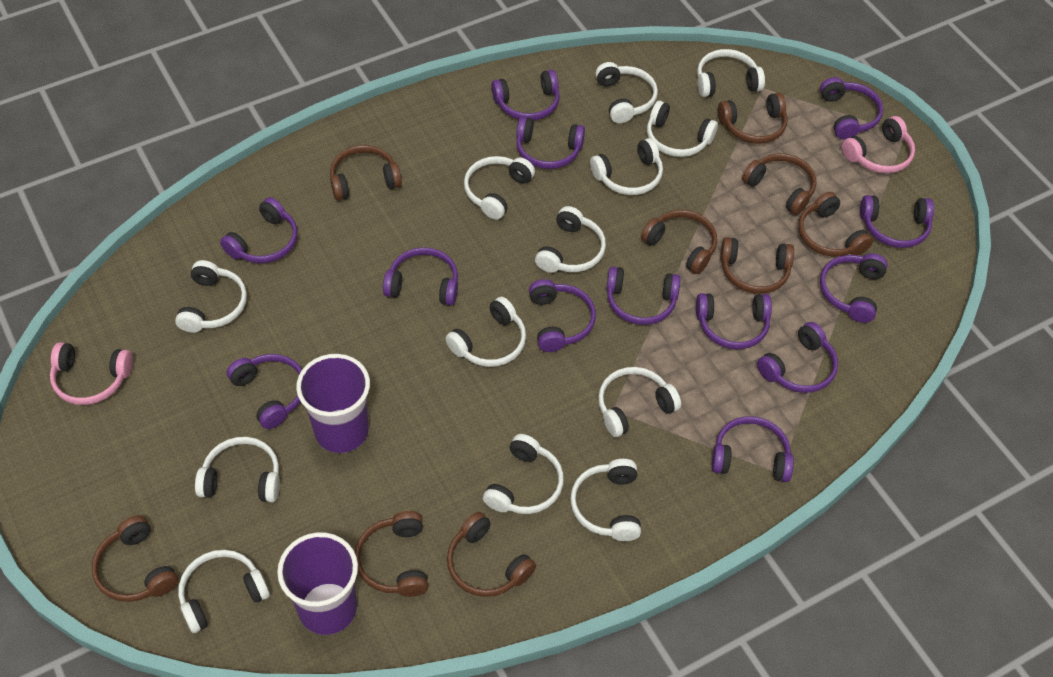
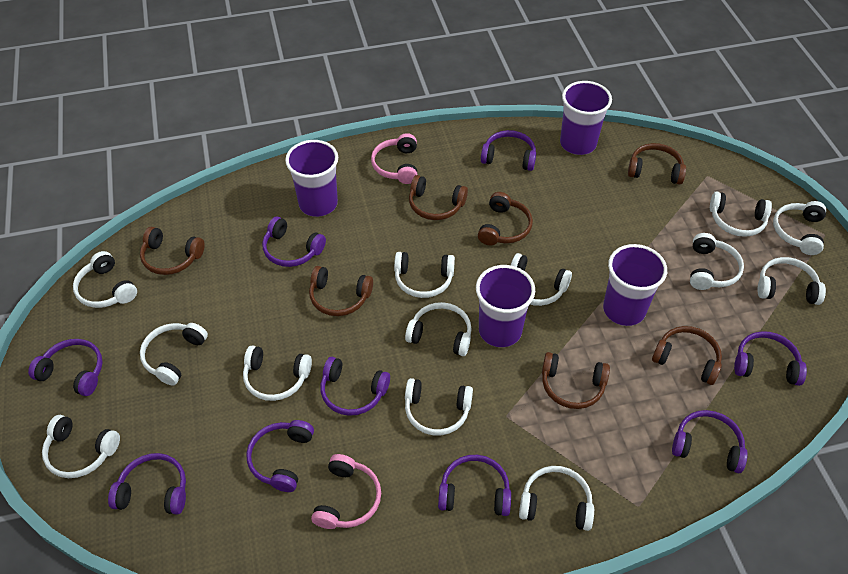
brown headphones: [92,515,178,602] [330,145,402,200] [355,511,428,597] [447,512,536,597] [641,210,717,274] [718,92,788,144] [720,237,794,294] [742,153,817,215] [798,192,873,257] = 9 -> [140,227,205,275] [309,266,373,316] [409,175,468,220] [478,192,533,245] [542,352,610,409] [628,143,686,185] [652,326,722,385] = 7
purple cup: [277,532,358,635] [296,354,370,453] = 2 -> [285,140,338,217] [476,265,535,347] [560,81,612,155] [603,244,667,326] = 4
purple headphones: [220,197,298,263] [227,354,302,429] [383,247,458,306] [491,70,560,121] [516,117,585,169] [529,279,596,352] [606,266,681,325] [696,293,772,349] [712,416,794,482] [757,322,838,393] [820,77,883,139] [820,253,888,323] [860,195,934,248] = 13 -> [28,339,103,396] [108,453,186,514] [246,420,314,492] [262,216,326,267] [321,357,390,416] [438,455,511,516] [481,130,536,171] [672,410,748,473] [734,331,807,386] = 9

